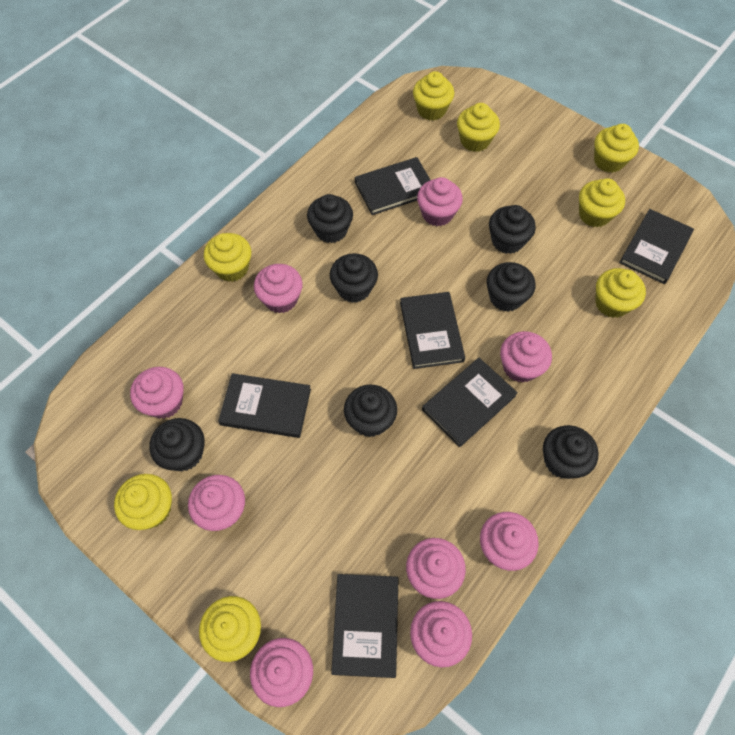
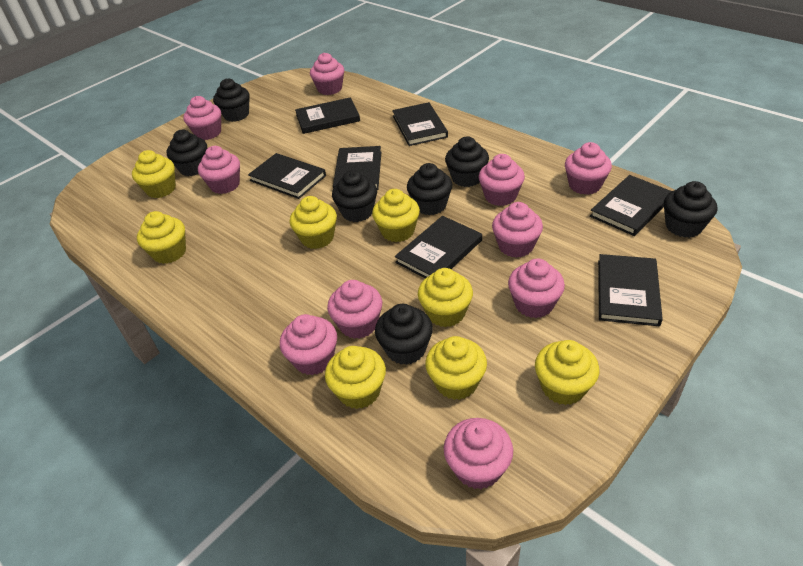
black book: [218,373,311,438] [331,574,398,678] [355,157,430,215] [400,292,465,369] [422,358,518,447] [619,209,694,284] = 6 -> [248,153,326,199] [295,97,360,134] [333,146,381,190] [392,102,448,146] [395,216,482,278] [590,175,672,236] [598,254,663,326] = 7
pink cupcake: [130,367,184,419] [188,475,245,531] [250,638,313,707] [254,264,303,313] [406,538,466,599] [410,601,472,668] [417,177,463,226] [480,512,539,571] [500,331,552,383] = 9 -> [183,96,221,140] [198,146,240,194] [280,314,337,375] [310,53,344,95] [327,280,382,339] [444,418,513,489] [479,154,525,206] [492,202,543,258] [508,258,565,318] [565,142,612,195] = 10

